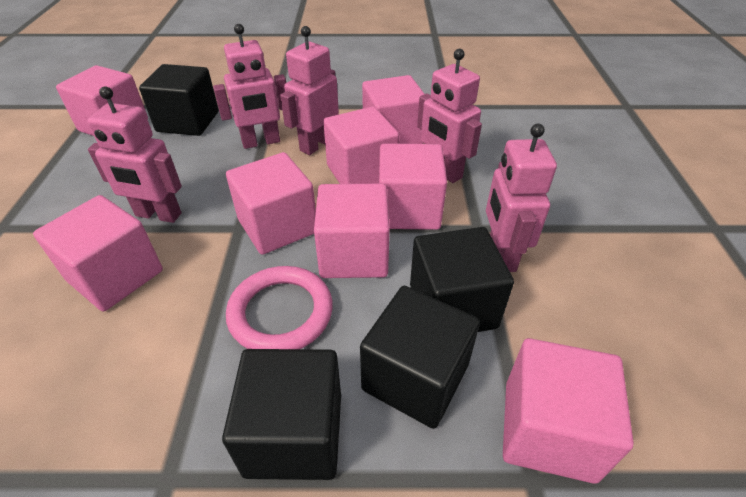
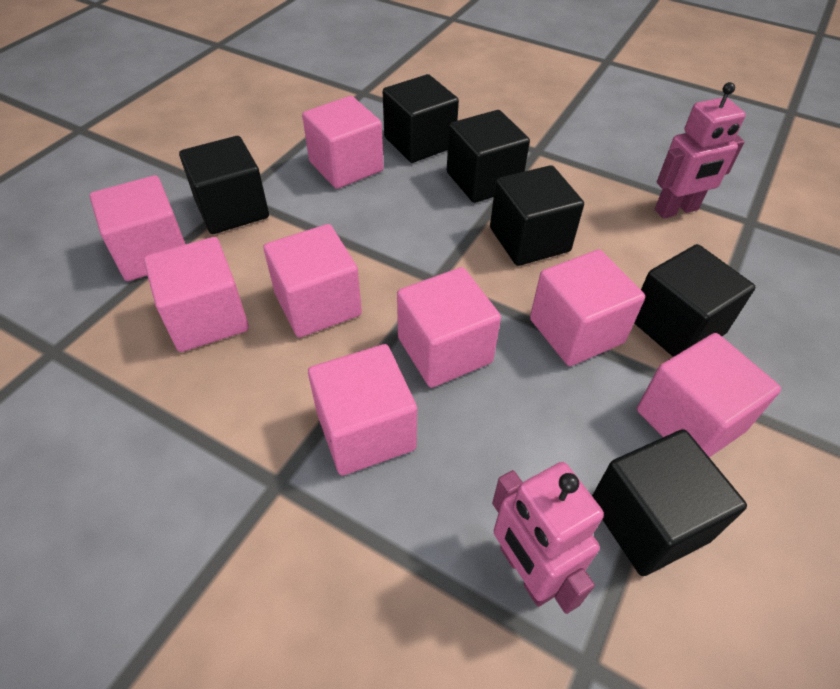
black cube: [139,64,219,136] [222,349,341,480] [360,286,480,429] [410,227,514,332] = 4 -> [179,136,269,234] [383,74,459,163] [447,110,530,203] [490,165,584,266] [592,429,747,576] [634,244,755,357] = 6
pink ring: [226,266,333,349] = 1 -> none = 0
pink robot: [87,87,182,223] [213,24,286,149] [280,26,339,155] [417,49,482,183] [486,124,557,272] = 5 -> [492,462,604,614] [655,82,746,218] = 2

